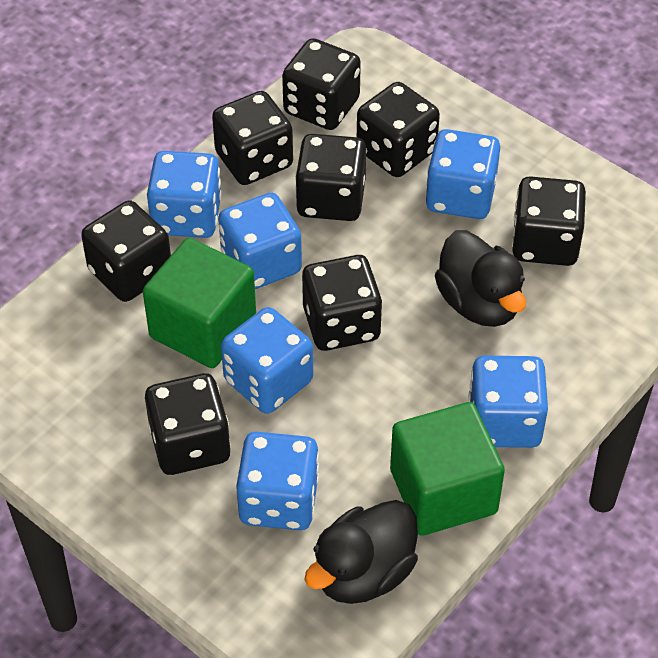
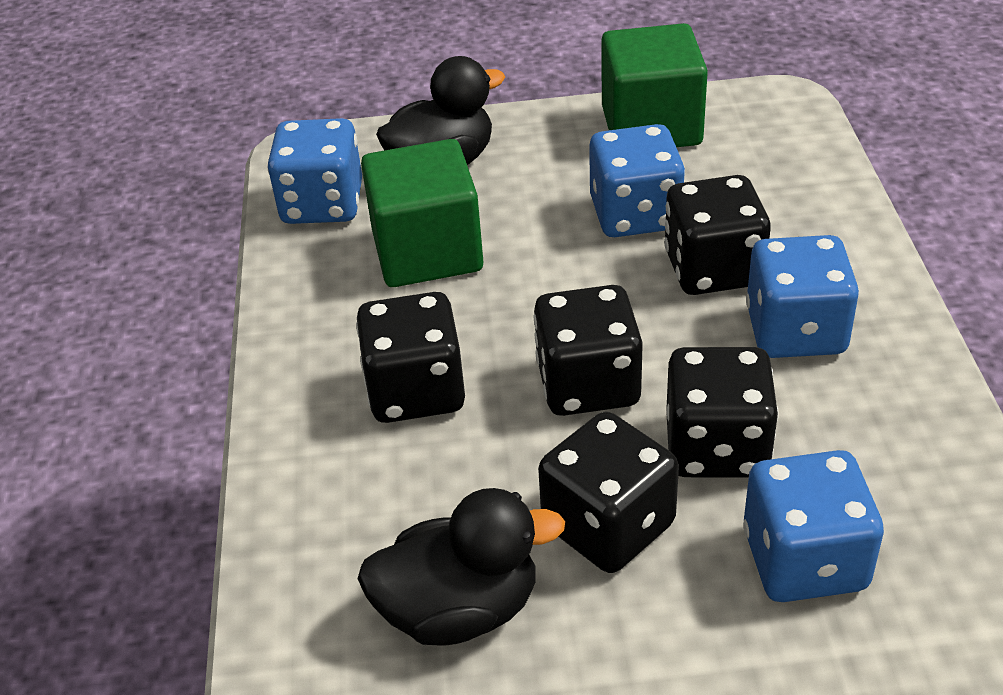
black dice: [81,200,171,302] [145,373,231,475] [212,91,293,185] [282,38,361,130] [295,134,366,221] [302,255,382,351] [357,82,440,177] [512,176,586,266] = 8 -> [356,292,465,423] [534,285,643,416] [538,412,679,573] [664,175,771,295] [666,347,779,478] = 5
blue dice: [147,151,222,238] [218,193,302,289] [221,307,313,414] [236,432,319,530] [426,129,500,219] [469,356,548,448] = 6 -> [268,118,362,224] [589,124,685,237] [743,450,884,602] [746,235,859,358] = 4

